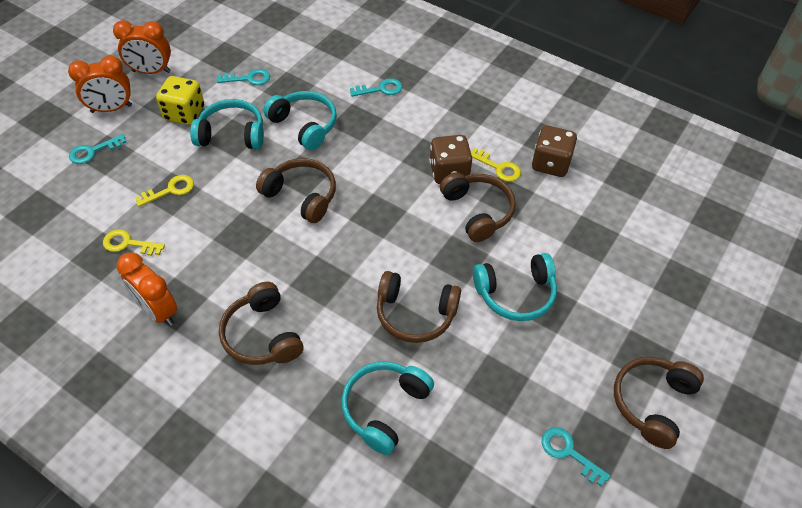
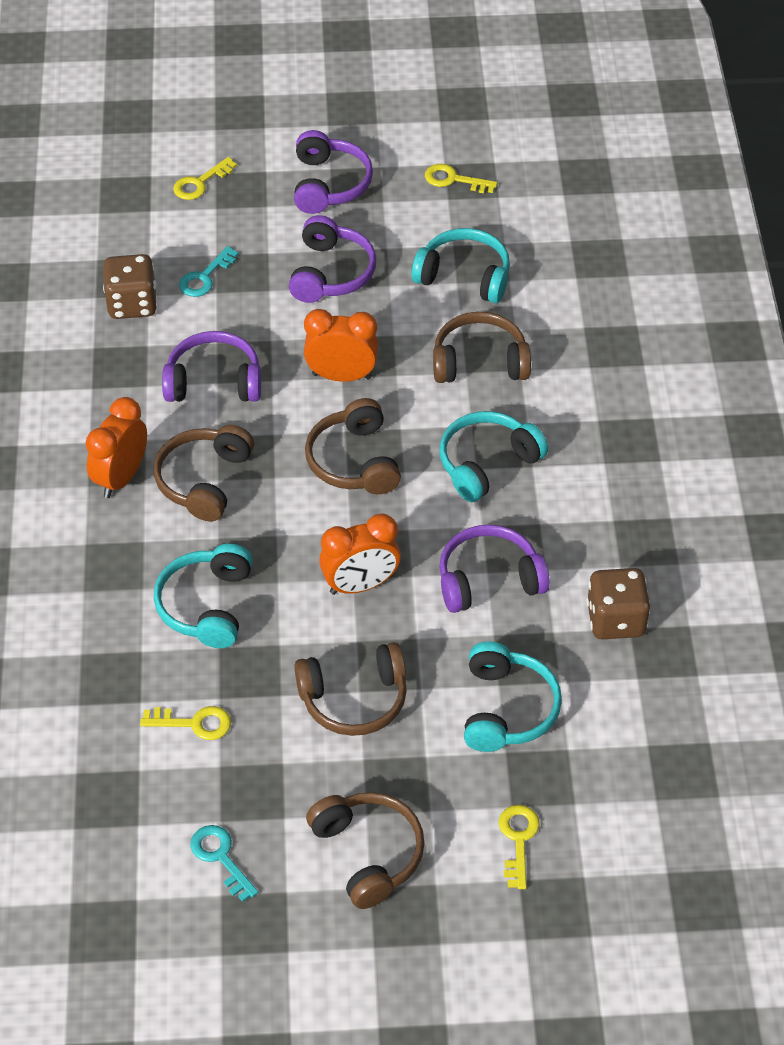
purple headphones: none = 0 -> [162,331,261,402] [289,215,376,303] [294,130,373,214] [439,524,550,613] = 4
turquoise key: [69,134,126,164] [217,69,270,85] [350,78,402,97] [542,427,610,486] = 4 -> [179,246,239,297] [190,825,258,902] = 2
yellow dice: [156,76,204,125] = 1 -> none = 0
yellow key: [103,229,165,256] [135,175,194,207] [471,148,521,182] = 3 -> [140,706,231,740] [173,157,237,200] [425,164,497,193] [499,805,540,889] = 4

